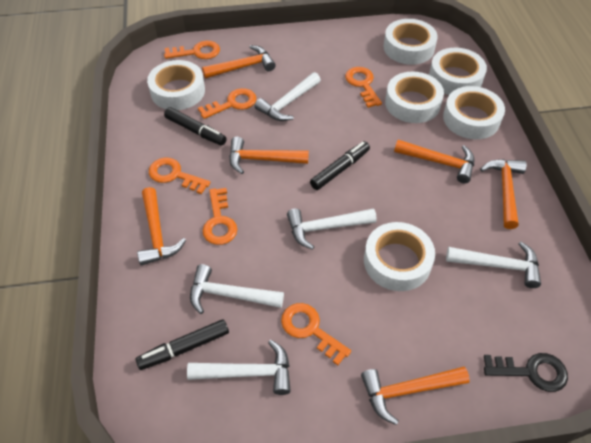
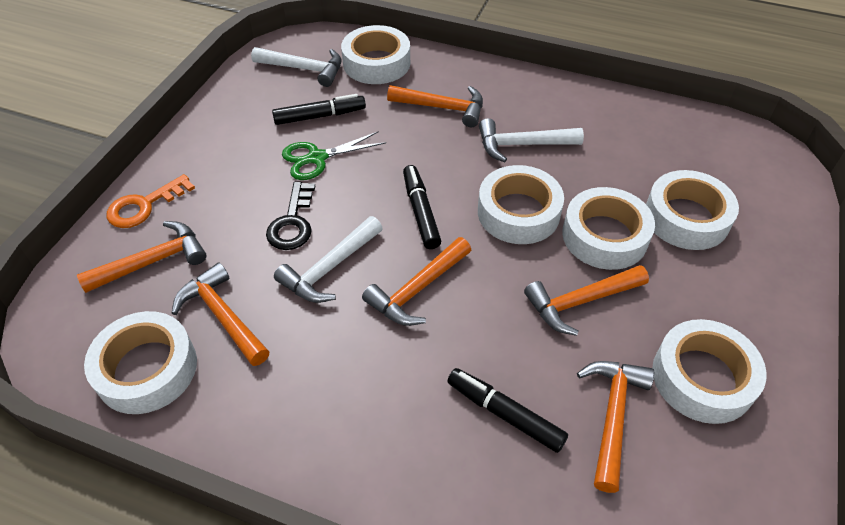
green scissors: none = 0 -> [282,131,386,180] = 1
orange key: [149,158,210,194] [164,41,220,59] [198,88,256,119] [203,188,237,245] [281,303,351,365] [345,67,382,108] = 6 -> [107,174,195,228] = 1
white hammer: [187,340,291,395] [190,264,284,314] [255,72,321,121] [287,208,377,250] [446,242,541,288] = 5 -> [251,47,342,87] [274,216,383,303] [479,118,584,162] = 3

